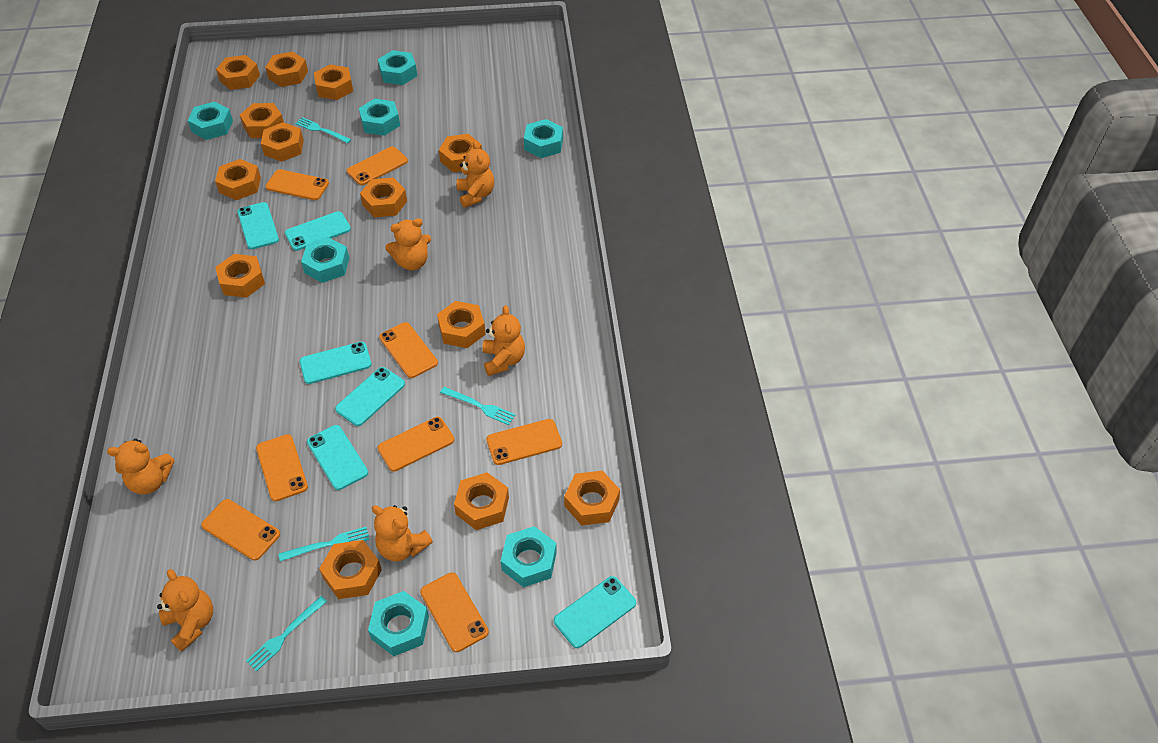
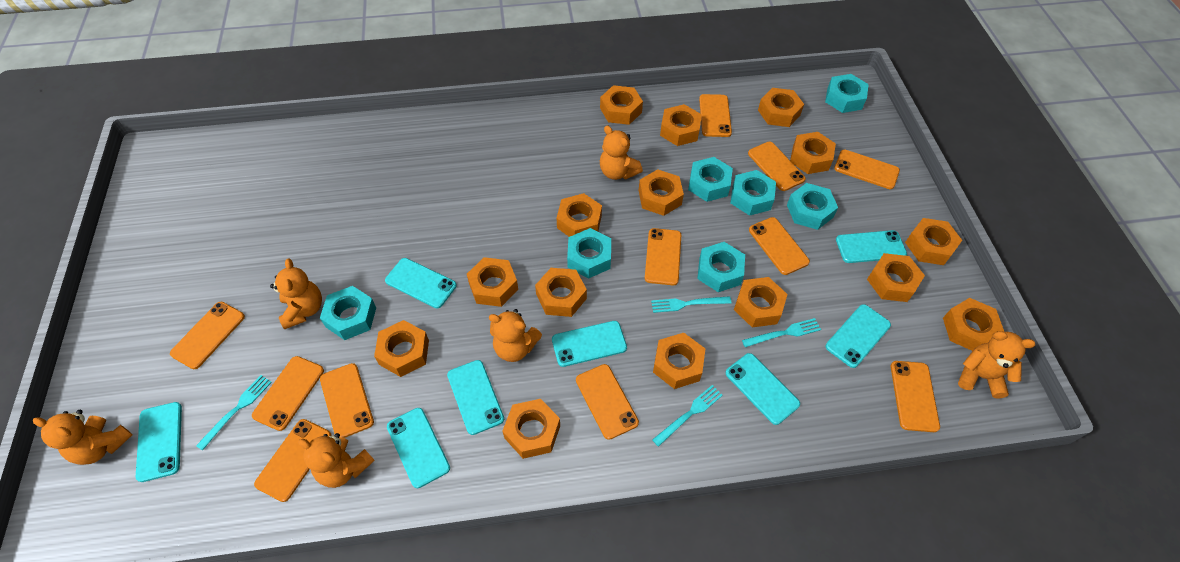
orange nut: [215,159,261,200] [215,254,265,298] [216,55,260,90] [240,103,284,138] [261,122,304,162] [265,52,308,87] [314,64,353,100] [319,540,382,599] [360,177,407,217] [437,301,486,348] [439,134,482,172] [454,472,509,530] [564,471,620,525] = 13 -> [374,320,429,377] [467,257,518,307] [502,399,560,459] [535,268,587,317] [557,193,602,237] [600,85,643,125] [639,169,684,216] [653,333,705,389] [660,104,702,146] [734,277,788,327] [758,88,804,127] [790,132,836,174] [867,253,925,302] [905,218,962,265] [943,298,1004,351] = 15
orange phone: [201,499,280,561] [256,434,308,501] [265,169,329,200] [347,146,408,185] [378,417,455,472] [379,322,438,378] [420,572,489,652] [486,419,562,465] = 8 -> [170,302,245,369] [252,356,324,431] [254,419,332,502] [320,363,374,438] [576,364,639,440] [645,228,681,285] [699,94,732,137] [748,142,806,191] [749,217,810,275] [834,150,900,189] [891,361,940,432] = 11
turquoise phone: [237,202,279,250] [285,211,351,251] [300,342,372,384] [307,425,368,490] [335,367,405,426] [554,576,636,648] = 6 -> [136,402,182,482] [385,258,457,308] [387,408,450,488] [447,360,504,435] [552,321,627,367] [726,353,800,425] [826,304,891,368] [836,230,907,263] = 8

